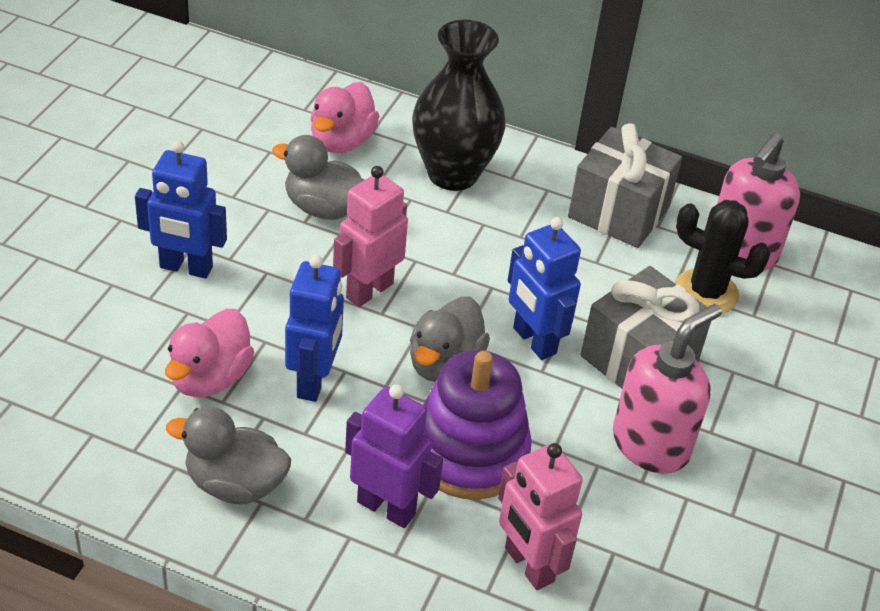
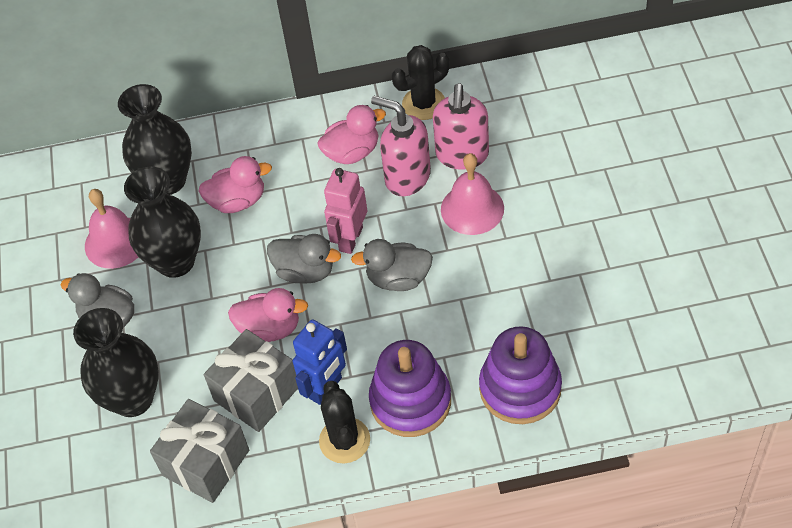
black cactus: [675,200,770,314] = 1 -> [319,381,370,463] [392,45,449,120] = 2
black vase: [412,20,506,191] = 1 -> [73,308,159,417] [118,84,192,195] [124,167,201,278] = 3
blue robot: [135,140,227,278] [285,255,344,402] [508,217,581,360] = 3 -> [293,319,347,405] = 1
pink bell: none = 0 -> [85,189,138,269] [441,153,504,235] = 2
pink duck: [165,309,254,397] [311,82,379,153] = 2 -> [199,156,272,213] [228,288,308,342] [318,105,386,164] = 3
pink robot: [333,166,408,307] [498,443,583,590] = 2 -> [324,168,367,254] = 1
purple robot: [345,384,443,528] = 1 -> none = 0
purple stacking toy: [424,350,532,500] = 1 -> [369,340,451,437] [479,326,562,424] = 2

